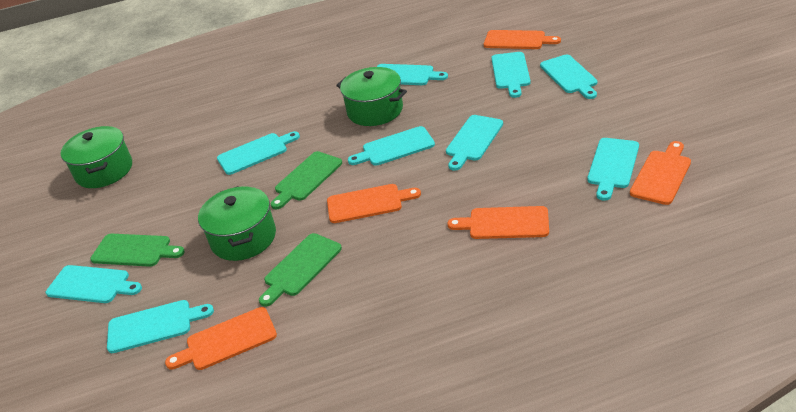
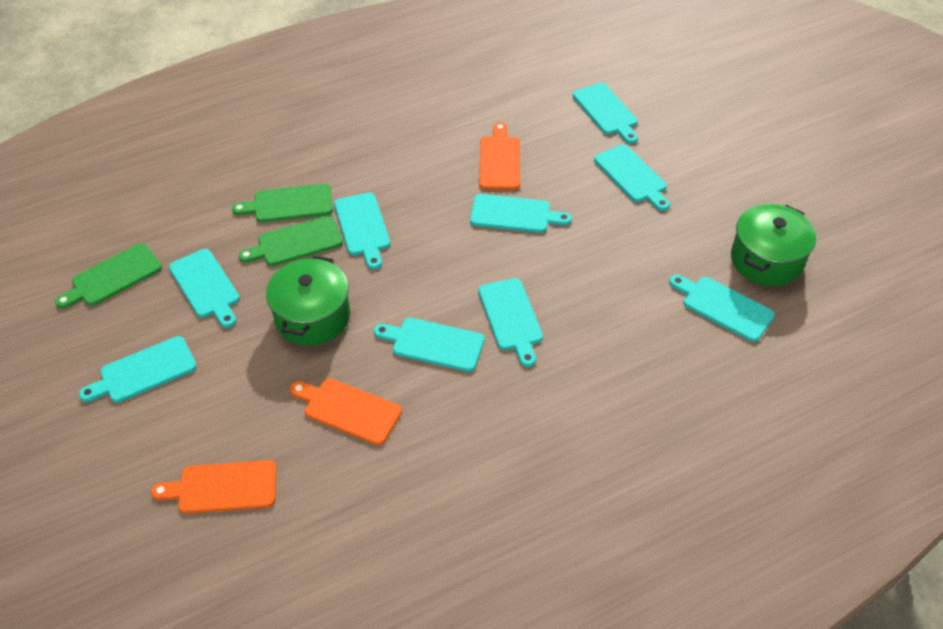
green pot: [61,126,132,188] [198,186,276,261] [336,67,407,126] = 3 -> [266,256,350,346] [731,204,816,286] = 2
orange cutting board: [165,307,277,370] [327,184,421,223] [447,206,549,239] [484,30,561,49] [630,141,691,205] = 5 -> [151,460,277,514] [290,378,402,445] [479,122,520,190] = 3

